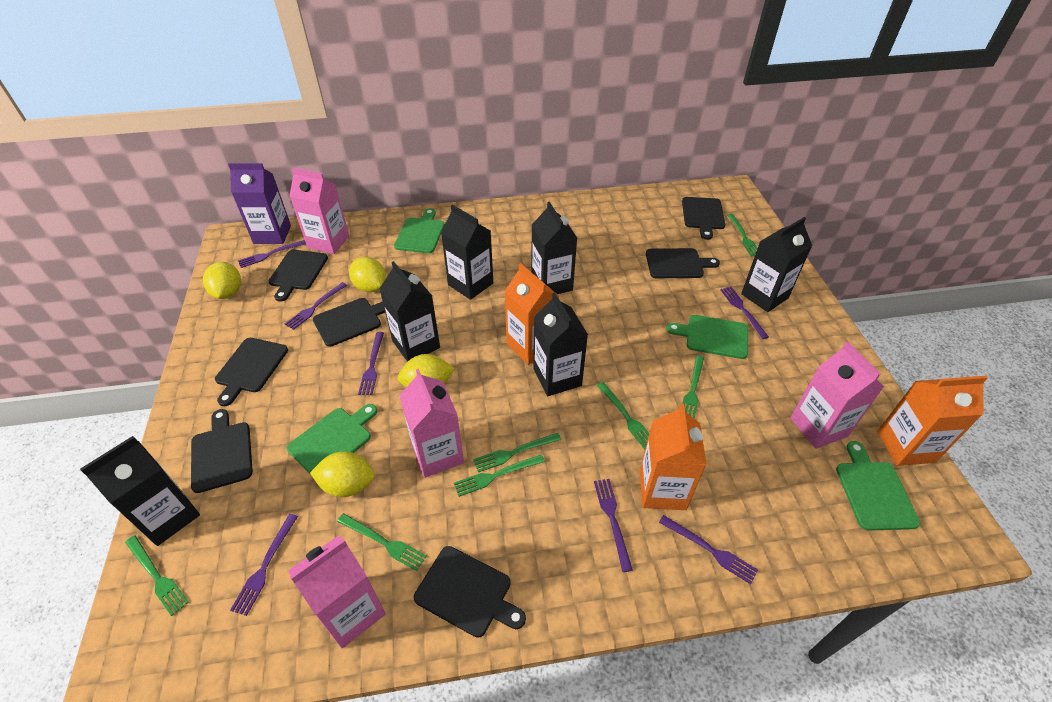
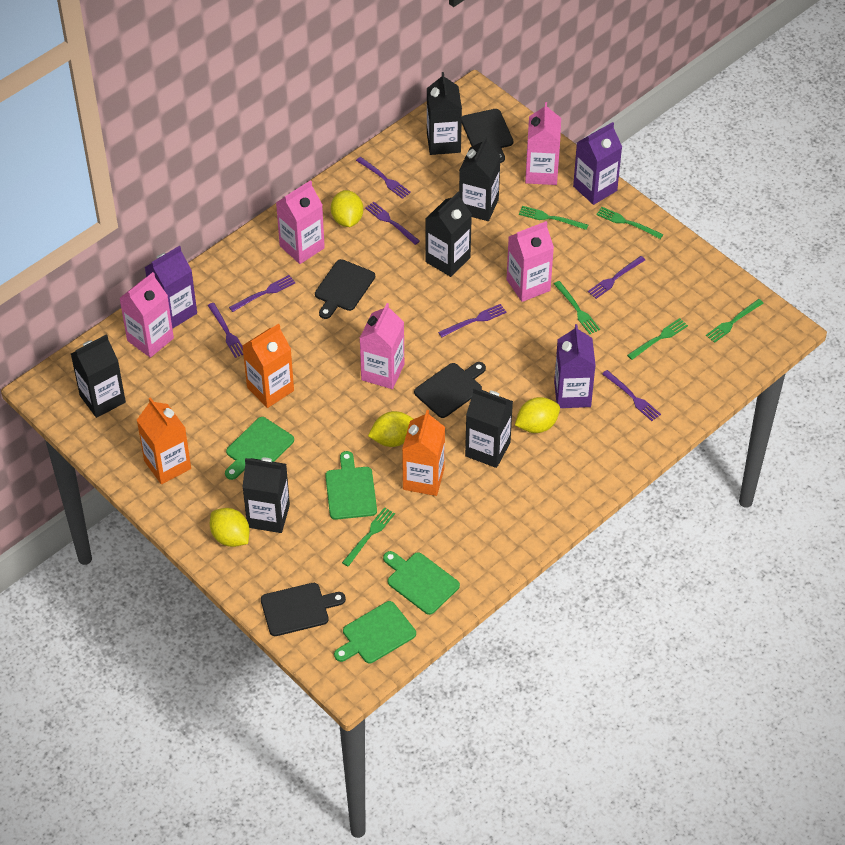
black cutting board: [191,409,253,493] [215,338,288,406] [269,250,328,301] [313,298,385,347] [414,546,526,638] [646,248,720,278] [682,197,725,240] = 7 -> [261,583,346,636] [315,259,375,319] [414,362,486,418] [462,109,513,163] = 4
green fork: [125,535,189,616] [337,513,427,571] [454,454,545,497] [473,433,562,472] [597,382,649,449] [682,355,704,419] [727,214,758,257] = 7 -> [342,507,395,567] [519,206,588,230] [554,281,600,334] [596,207,663,239] [627,318,688,360] [706,299,763,343] = 6
pink carton: [288,535,386,648] [289,168,349,254] [399,369,464,478] [790,342,884,449] = 4 -> [119,272,174,358] [276,180,325,264] [360,303,404,389] [507,221,554,302] [525,102,561,185] = 5
purple carton: [228,163,291,244] = 1 -> [145,246,197,329] [554,324,596,408] [573,122,622,205] = 3

